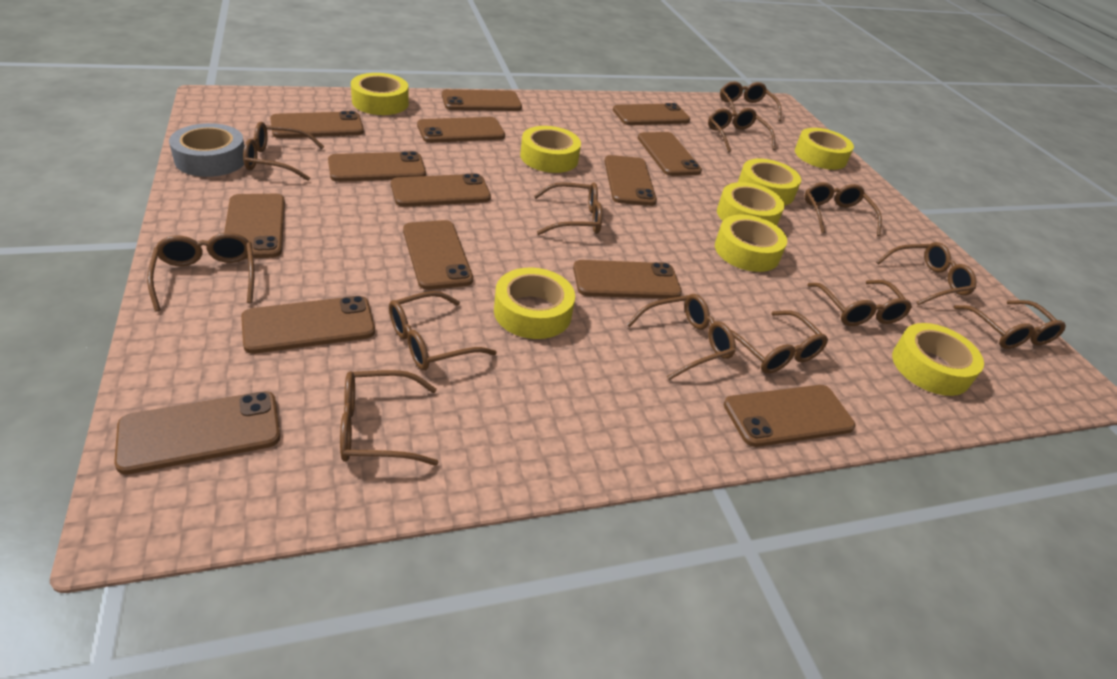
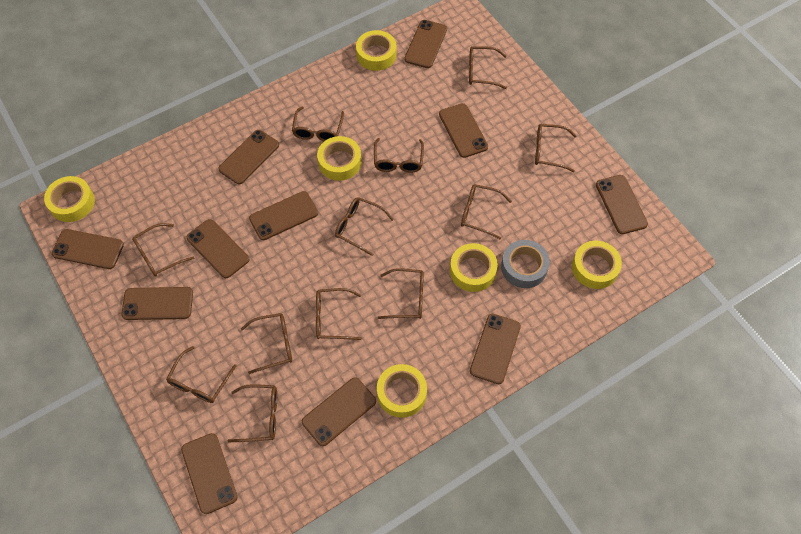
brown glasses: [147,232,255,311] [243,122,324,181] [340,370,438,466] [389,291,497,370] [534,182,602,235] [627,294,736,380] [708,108,776,152] [720,81,782,121] [731,310,828,374] [804,182,882,236] [807,280,912,326] [876,242,977,305] [954,300,1066,349] = 13 -> [132,223,194,277] [166,346,237,403] [228,384,277,442] [241,313,292,374] [292,107,344,141] [316,288,362,340] [335,197,394,256] [374,138,424,173] [377,268,424,319] [461,184,512,239] [469,47,507,89] [535,124,577,172] = 12
brown phone: [114,391,280,475] [224,194,285,259] [241,296,375,354] [270,111,364,138] [328,151,426,182] [391,173,491,207] [403,220,473,290] [417,117,505,143] [442,89,522,111] [573,260,682,299] [604,155,657,206] [613,103,690,125] [638,132,702,176] [724,385,855,447] = 14 -> [52,229,124,269] [122,287,193,320] [181,433,237,514] [186,219,249,278] [218,130,279,184] [249,191,318,240] [302,377,376,446] [404,20,447,68] [439,103,488,158] [470,314,521,384] [596,175,648,234] = 11
yellow tape: [351,73,409,115] [494,268,575,339] [520,126,581,173] [715,215,787,272] [717,182,785,226] [738,159,801,206] [795,128,854,170] [892,323,984,396] = 8 -> [44,176,95,222] [317,136,362,181] [356,30,397,71] [377,364,427,418] [450,243,498,292] [572,241,622,289] = 6

